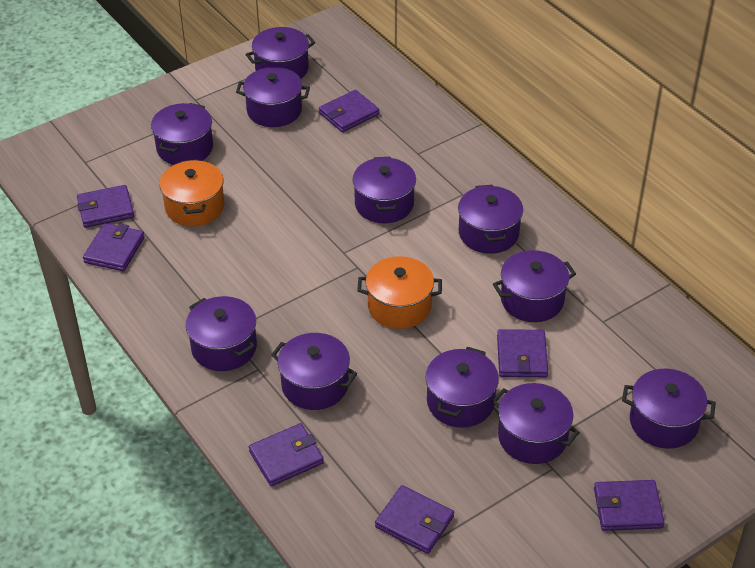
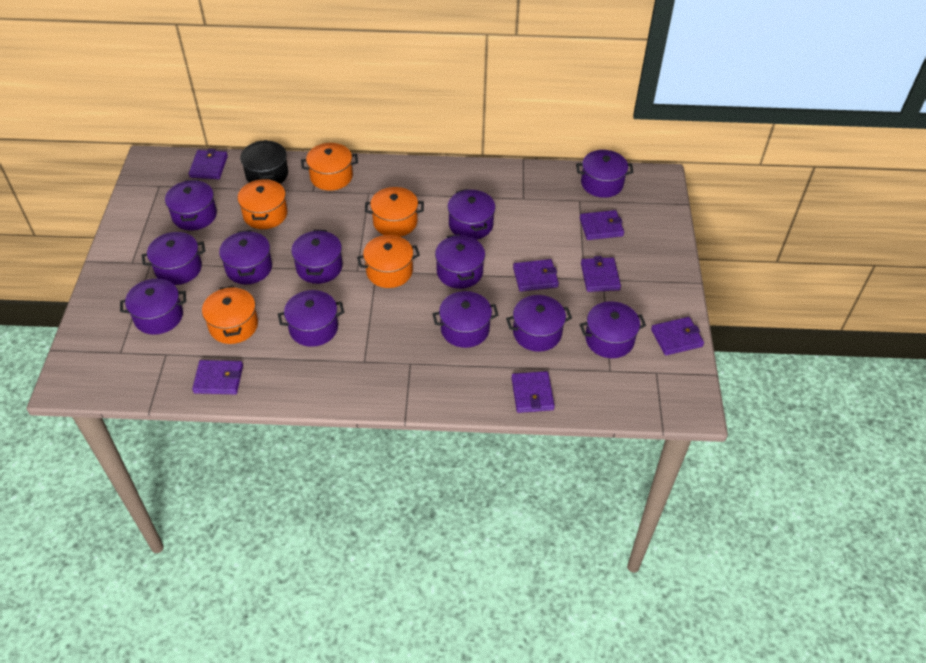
black pot: none = 0 -> [240,140,288,184] = 1
orange pot: [160,159,224,226] [357,256,442,329] = 2 -> [202,286,258,344] [238,179,287,229] [301,143,358,191] [357,235,420,288] [365,187,424,237] = 5
purple pot: [151,103,213,165] [186,296,257,371] [236,67,310,127] [245,27,315,79] [271,333,358,410] [352,157,416,223] [426,347,499,428] [458,185,523,254] [492,383,580,464] [493,250,576,322] [622,369,716,449] = 11 -> [120,279,186,335] [141,232,206,285] [165,180,217,230] [219,230,272,284] [278,290,344,347] [291,230,343,284] [432,291,499,348] [435,234,485,289] [448,189,495,240] [506,295,572,352] [576,150,634,198] [580,301,646,358] = 12

